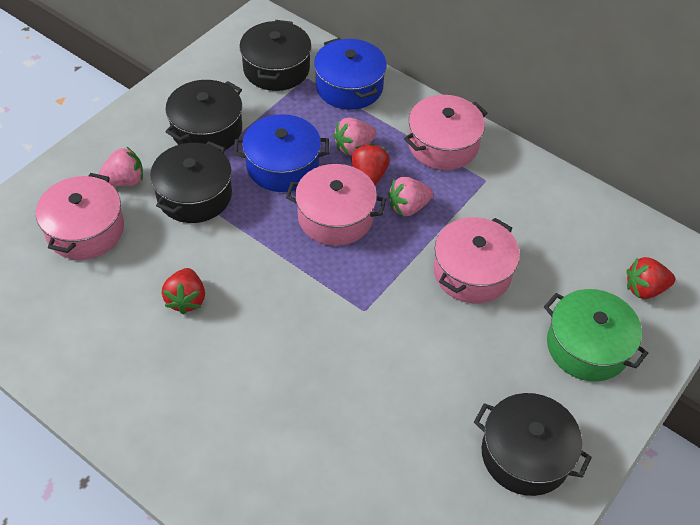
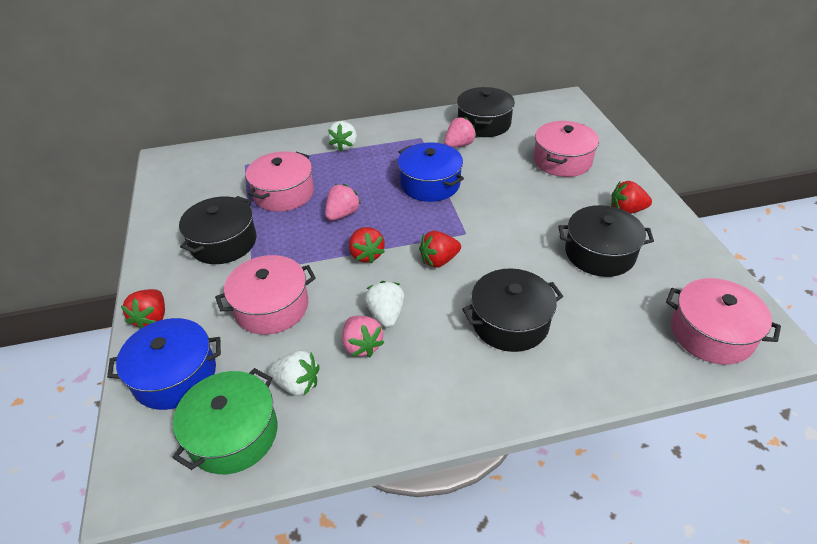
red strawberry: [162,268,205,315] [351,143,390,186] [627,257,675,299] = 3 -> [121,289,165,329] [349,227,385,264] [419,231,461,268] [611,181,652,214] = 4
white strawberry: none = 0 -> [268,351,319,396] [328,121,357,151] [365,281,405,328] = 3

